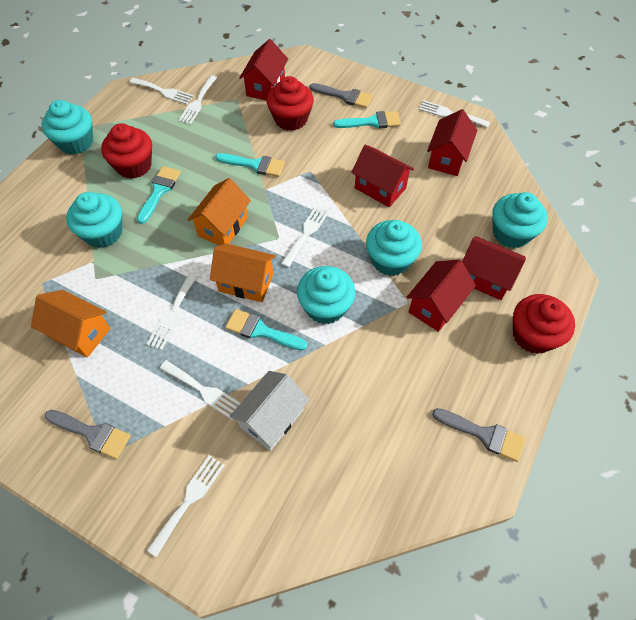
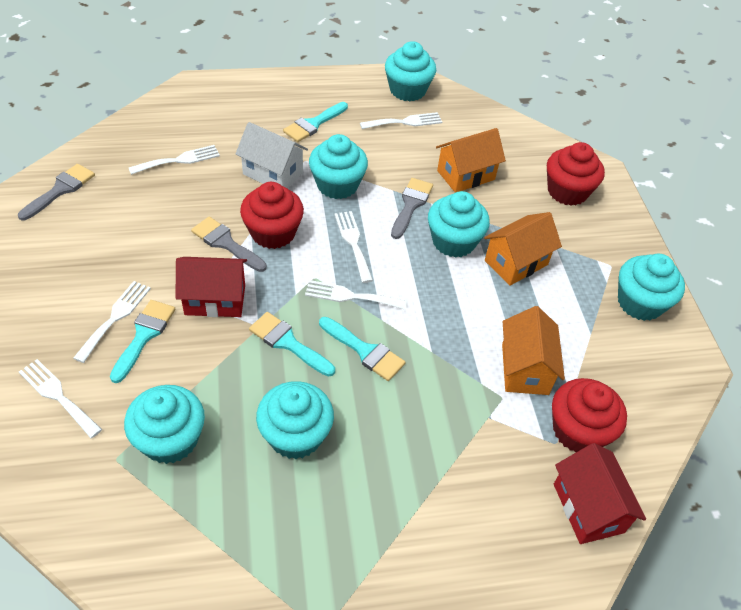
red house: [239,39,288,101] [351,145,414,207] [407,260,476,332] [427,109,477,176] [462,236,526,300] = 5 -> [176,257,247,317] [554,443,646,544] = 2
turquoise cupcake: [42,100,93,155] [66,192,122,248] [297,266,355,324] [366,220,422,276] [492,192,548,248] = 5 -> [124,385,205,464] [256,381,334,459] [309,134,368,199] [385,41,436,102] [428,191,490,258] [618,254,685,321] = 6
white fork: [129,78,194,104] [146,273,198,350] [147,455,225,557] [160,360,240,420] [178,75,217,125] [281,205,330,268] [419,100,490,128] = 7 -> [19,359,102,438] [74,281,151,363] [129,145,220,175] [305,280,407,310] [334,211,373,283] [360,112,442,129] = 6

